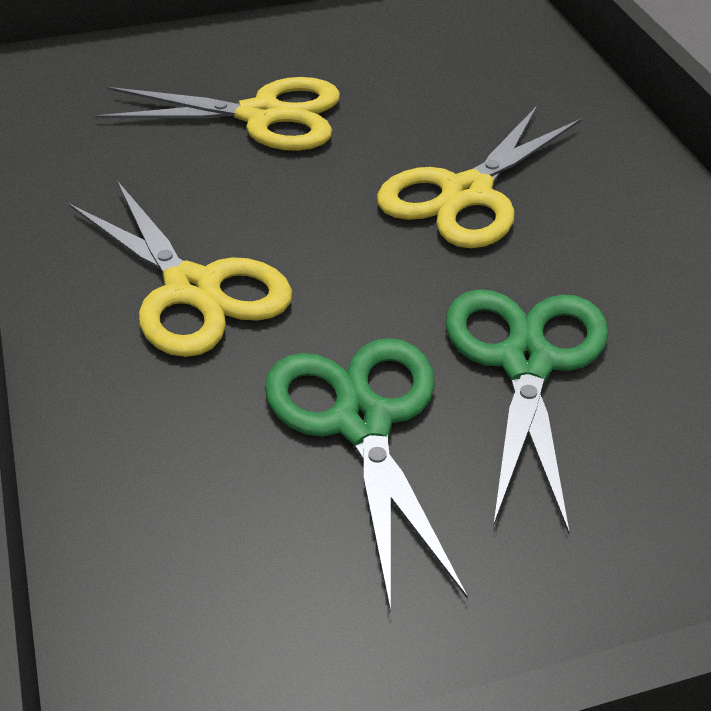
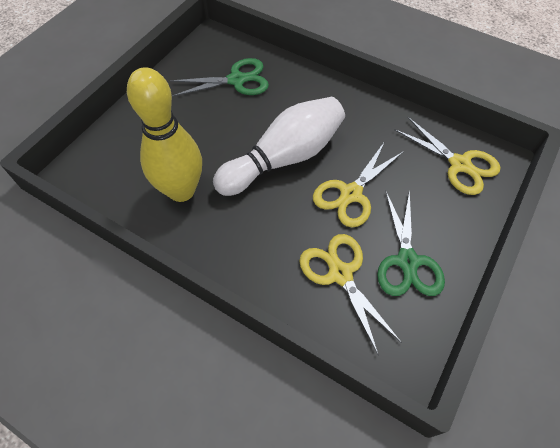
white bowling pin: none = 0 -> [213,97,345,196] = 1
yellow bowling pin: none = 0 -> [127,68,202,202] = 1

